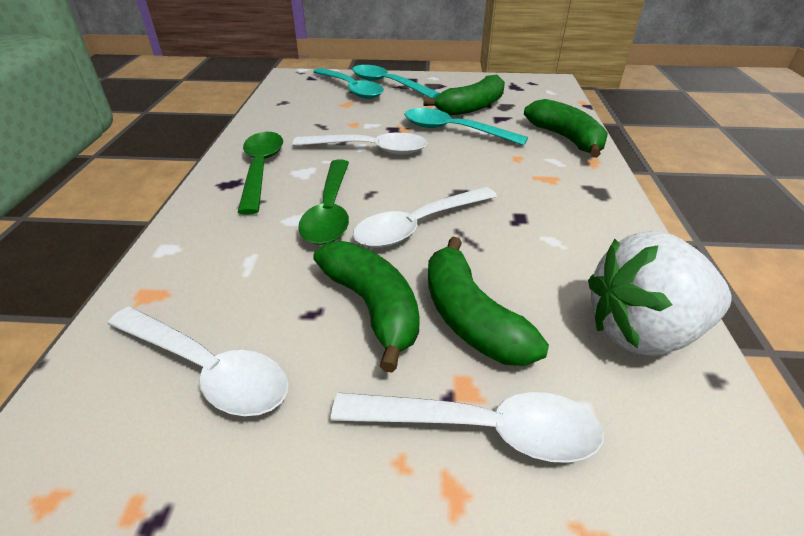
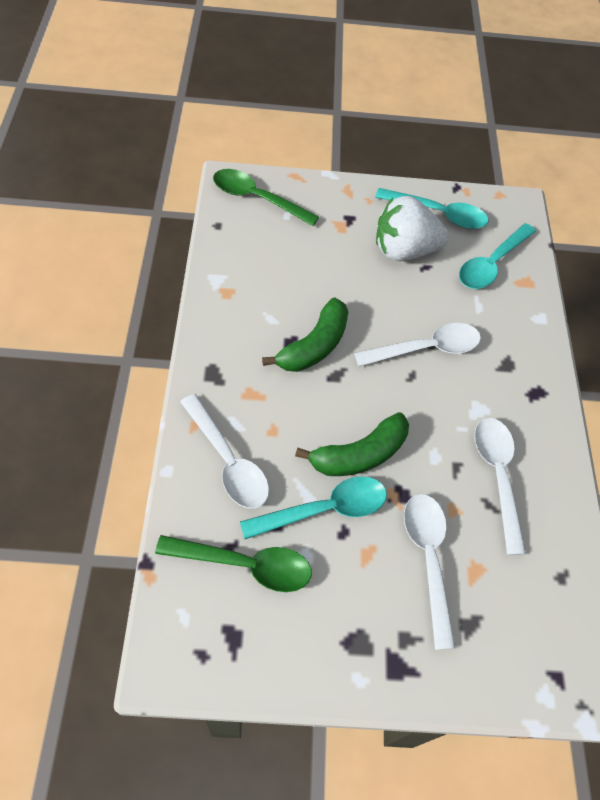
green banana: [313,241,420,373] [423,75,505,115] [428,237,549,366] [524,99,608,158] = 4 -> [262,298,348,372] [295,412,409,476] = 2

